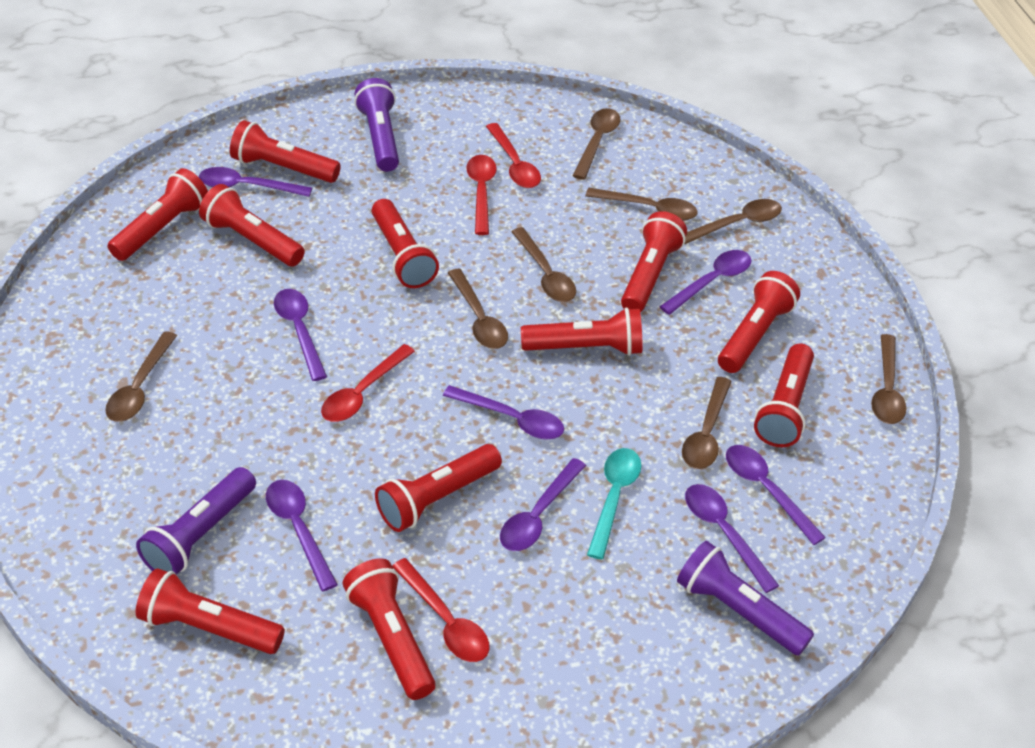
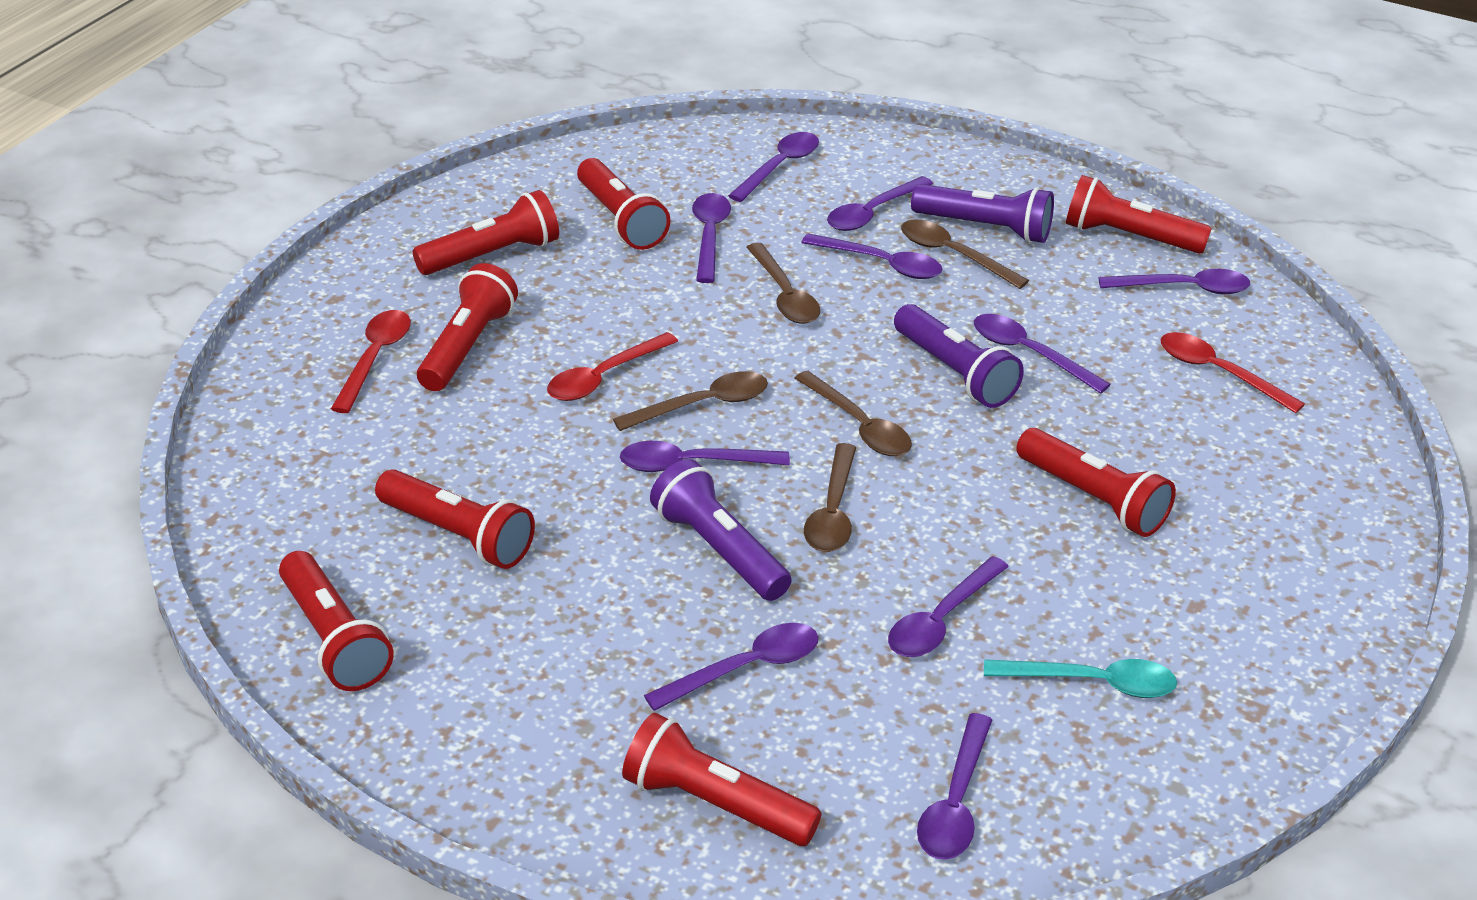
brown spoon: [105,332,177,422] [448,269,508,349] [511,227,576,302] [573,108,620,180] [585,188,698,221] [682,377,732,469] [685,199,782,244] [871,334,907,424] = 8 -> [613,371,768,431] [746,243,820,324] [795,371,912,456] [804,443,856,552] [901,219,1029,289] = 5
purple spoon: [199,167,312,197] [266,480,338,591] [274,289,327,381] [443,385,564,440] [500,458,586,551] [659,250,751,315] [685,484,779,593] [726,445,826,545] = 8 -> [620,441,790,472] [644,623,818,711] [692,193,731,283] [728,132,819,202] [801,233,942,279] [827,176,933,231] [888,556,1009,657] [917,713,992,860] [974,314,1111,394] [1099,269,1250,294] = 10
red flashlight: [108,168,208,261] [136,568,285,654] [199,184,305,266] [230,120,341,183] [342,558,436,700] [372,199,439,288] [375,444,502,532] [521,308,642,356] [621,211,687,312] [718,271,800,373] [754,343,814,447] = 11 -> [279,551,394,691] [375,469,535,569] [413,190,559,275] [417,263,518,391] [577,158,670,250] [622,713,822,846] [1016,428,1176,537] [1066,175,1212,254] = 8
red spoon: [321,344,415,422] [392,558,489,662] [466,155,497,235] [486,123,541,188] = 4 -> [331,310,411,413] [547,332,678,401] [1161,332,1305,413] = 3

